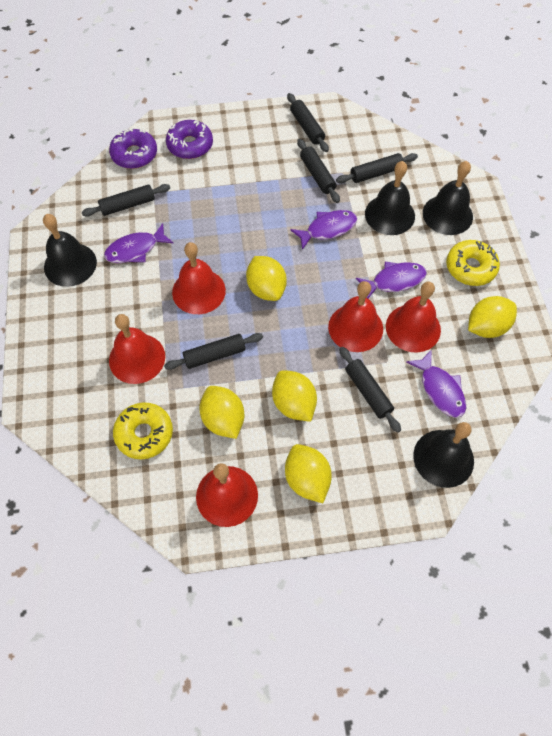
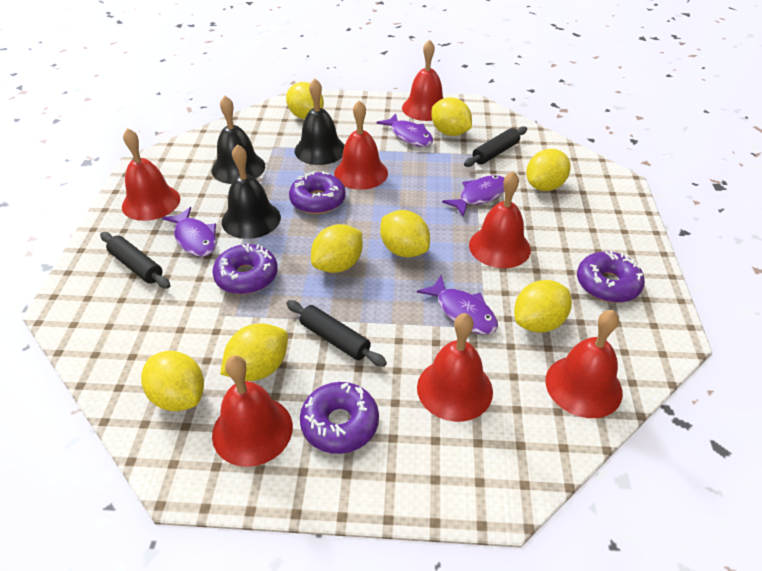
black bell: [43,214,97,287] [365,161,415,235] [413,422,474,488] [423,161,473,235] = 4 -> [211,96,265,184] [222,144,281,239] [295,79,345,165] = 3
black rolling pin: [82,184,170,217] [164,333,263,370] [287,93,329,152] [297,139,340,203] [336,153,418,183] [339,347,401,433] = 6 -> [100,232,171,288] [286,300,387,367] [464,126,527,167] = 3
purple donut: [109,127,157,169] [166,120,213,159] = 2 -> [212,243,278,294] [289,171,346,214] [300,382,379,454] [577,251,645,303] = 4
red bell: [109,314,165,384] [172,242,226,314] [196,463,258,527] [328,281,383,352] [386,282,441,352] = 5 -> [122,128,180,221] [212,355,293,467] [334,100,388,190] [402,39,444,121] [417,313,493,422] [469,171,531,268] [545,310,623,418] = 7
yellow donut: [113,402,173,459] [446,240,500,286] = 2 -> none = 0
yellow lemon: [199,386,244,439] [246,256,287,301] [272,370,317,422] [285,444,332,503] [468,296,517,338] = 5 -> [141,351,204,411] [220,323,288,381] [286,82,324,119] [311,224,363,273] [380,210,430,258] [431,97,472,136] [514,280,572,333] [526,149,571,191] = 8

